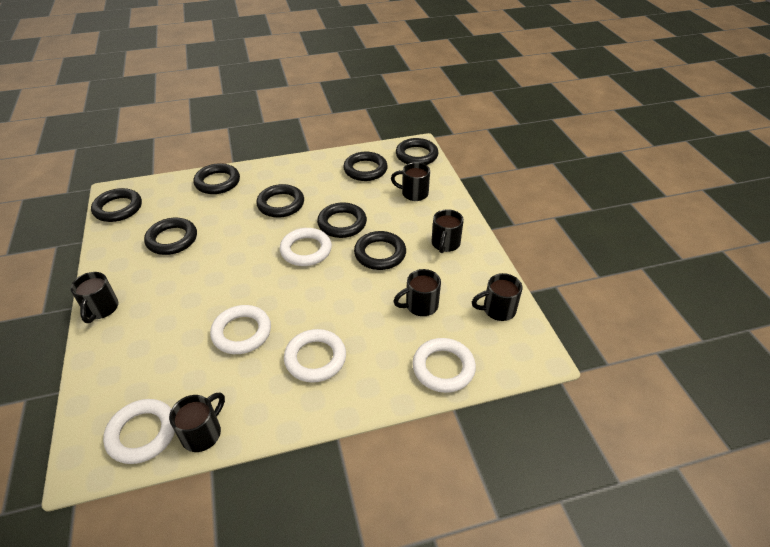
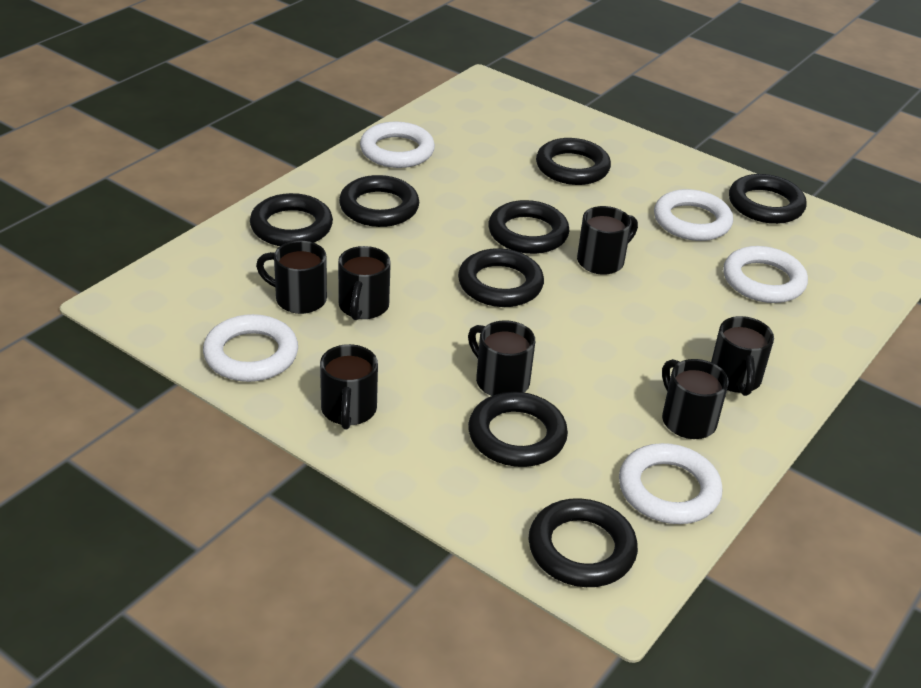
black mug: [71,272,118,323] [169,393,225,452] [391,162,430,201] [393,269,441,316] [432,209,464,253] [472,273,523,321] = 6 -> [256,241,327,314] [320,344,378,429] [338,246,391,320] [468,320,535,396] [577,206,638,275] [662,359,729,439] [711,316,774,396] = 7

